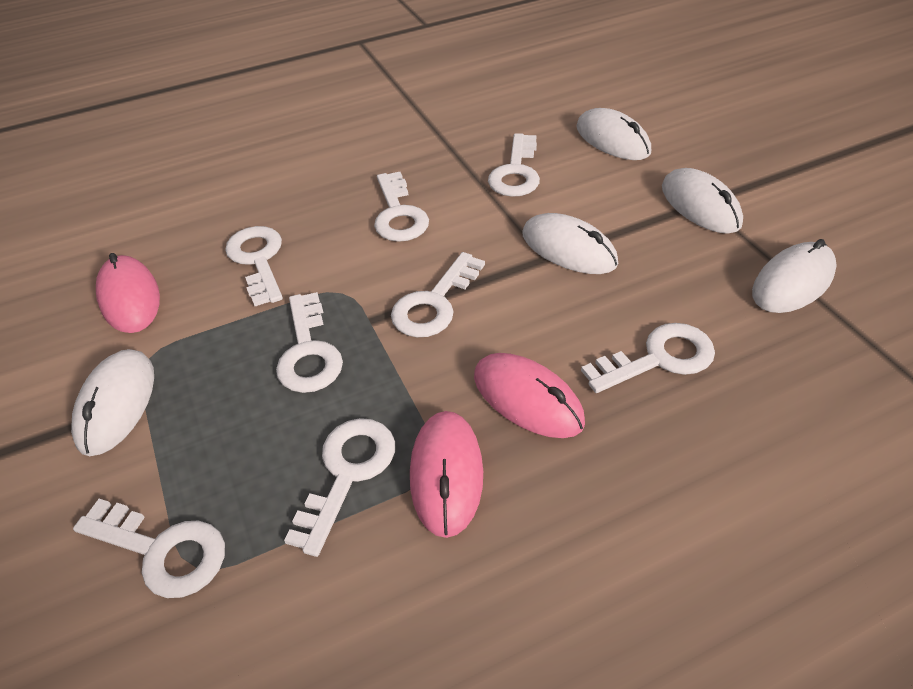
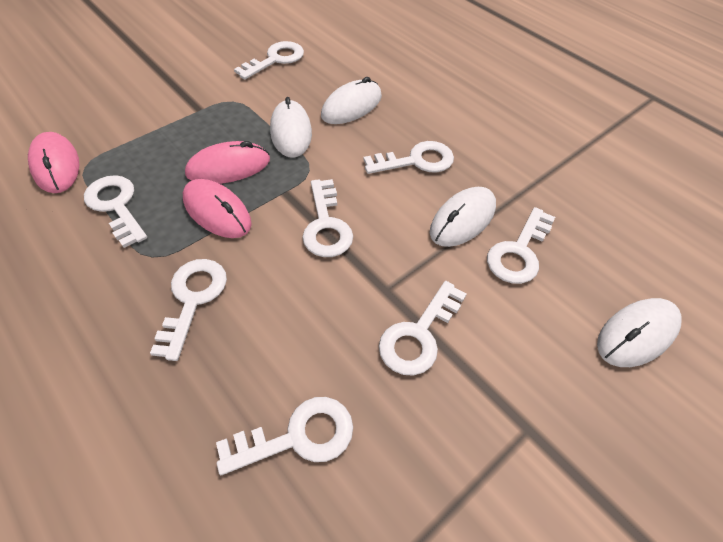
white mouse: [71,349,154,456] [522,213,618,274] [576,108,651,160] [662,168,743,234] [752,239,837,313] = 5 -> [270,97,312,158] [321,77,382,124] [430,187,496,247] [597,298,681,367] = 4

